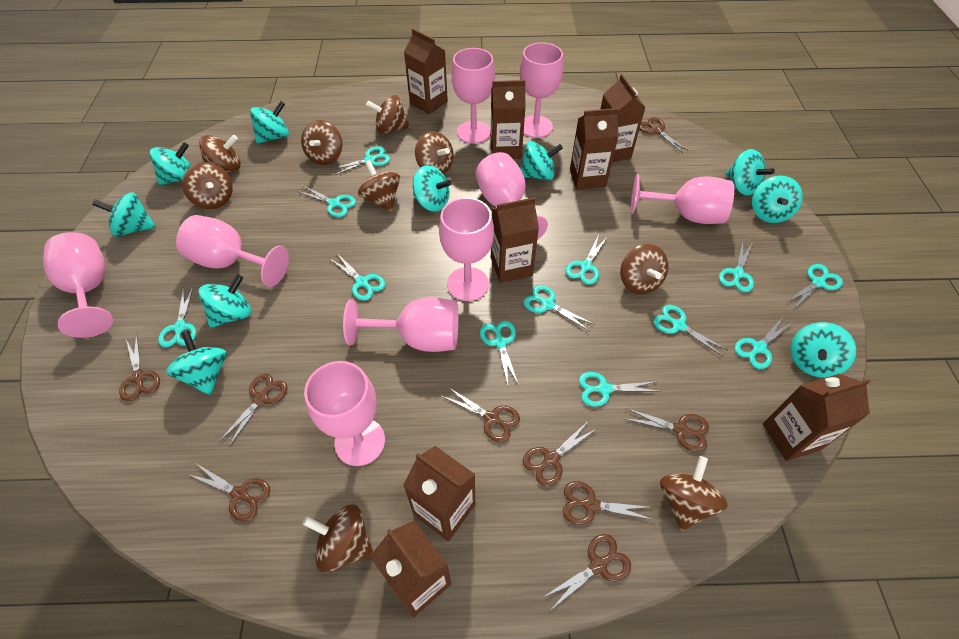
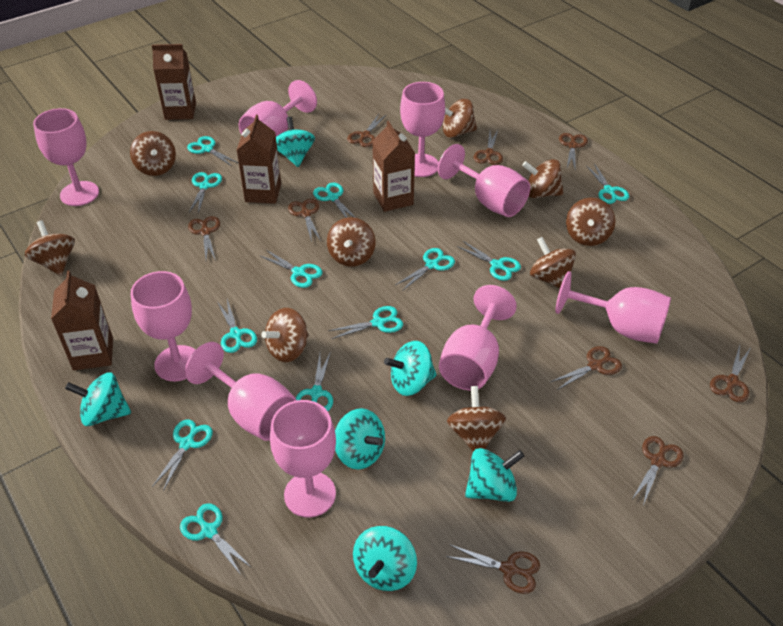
brown carton: [370,520,451,618] [403,446,475,541] [404,29,448,114] [490,80,526,159] [491,197,539,283] [570,108,619,190] [601,74,646,162] [763,374,871,461] = 8 -> [51,270,113,371] [152,44,196,120] [237,115,281,204] [372,121,415,212] = 4
turquoise spinning top: [92,193,156,237] [149,142,191,185] [166,331,227,395] [198,274,251,328] [250,101,289,144] [413,165,451,212] [520,141,563,181] [725,149,775,196] [752,176,803,223] [791,322,856,378] = 10 -> [65,373,131,426] [276,117,315,167] [335,408,385,470] [353,526,417,591] [384,341,437,396] [465,448,524,502] = 6

